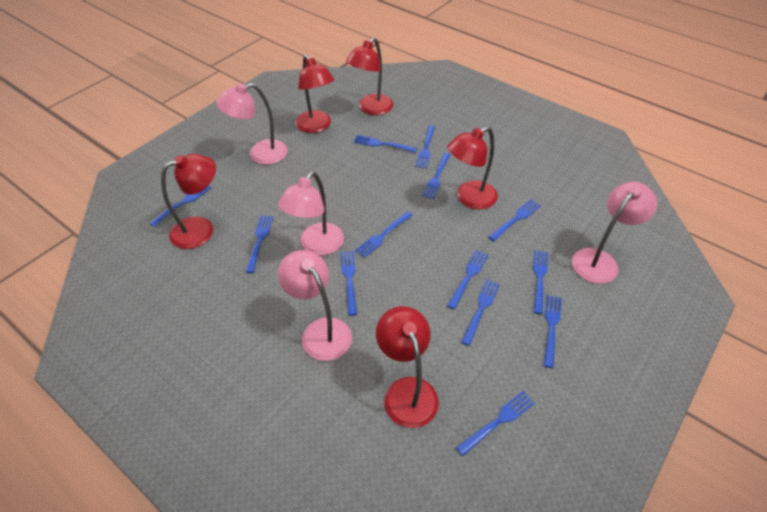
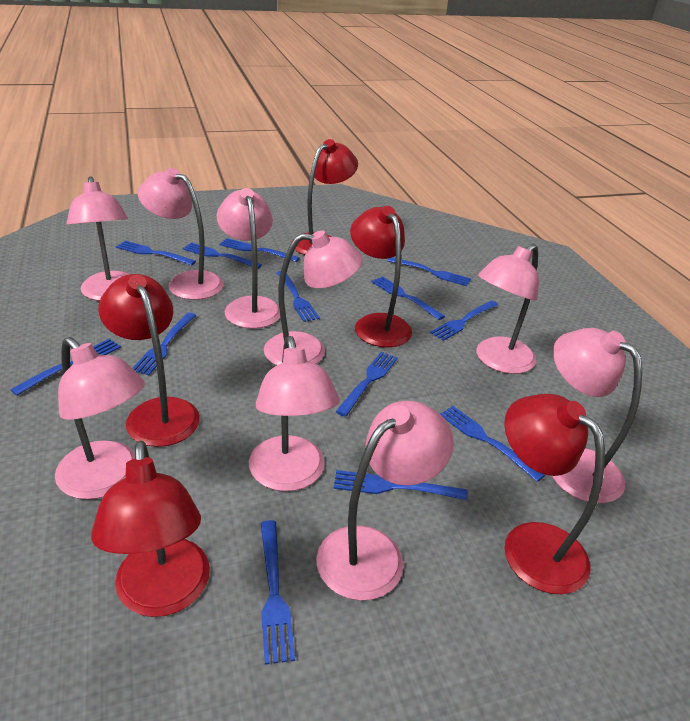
pink lamp: [216,83,288,165] [278,172,344,255] [278,250,352,361] [572,182,657,284] = 4 -> [55,337,145,500] [67,176,129,301] [138,168,224,300] [217,188,280,329] [249,336,340,491] [264,230,363,365] [316,401,454,601] [476,244,539,374] [552,328,642,504] = 9

